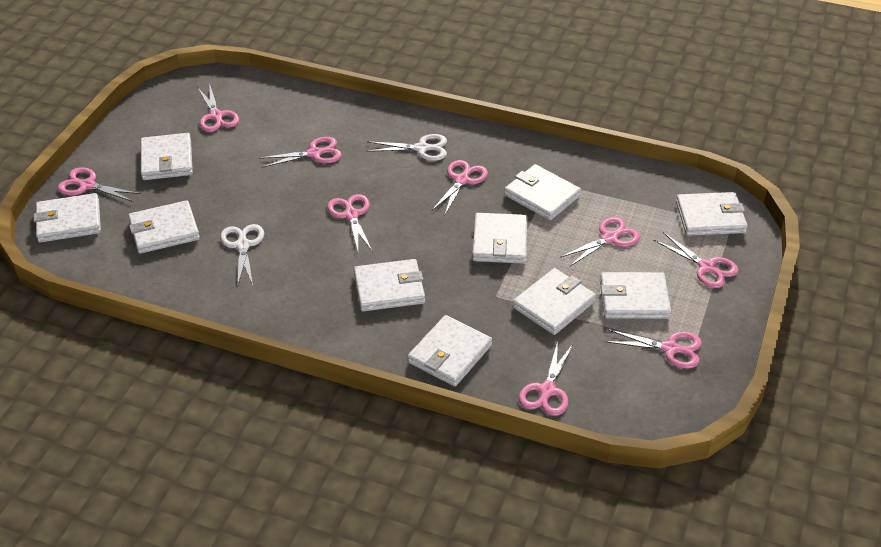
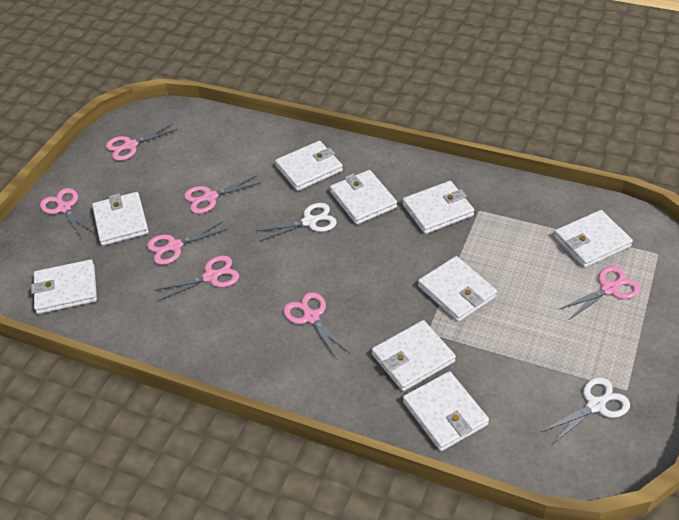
pink scissors: [58,167,141,202] [197,86,239,132] [259,137,342,168] [327,194,373,252] [432,160,488,216] [519,341,573,416] [560,217,640,266] [605,329,702,369] [654,232,739,288] = 9 -> [40,188,94,237] [106,124,178,161] [147,221,228,265] [154,256,239,301] [184,176,260,214] [283,292,350,359] [560,266,640,319] = 7
white wallet: [33,193,101,243] [128,200,200,254] [141,133,193,180] [354,259,425,311] [408,315,492,387] [472,213,528,264] [504,164,581,220] [513,268,596,335] [600,272,671,319] [676,192,748,236] = 10 -> [31,260,97,314] [92,192,149,246] [275,141,343,191] [330,170,397,225] [372,320,456,392] [402,181,474,234] [403,371,489,451] [418,256,497,322] [554,210,633,268] = 9

